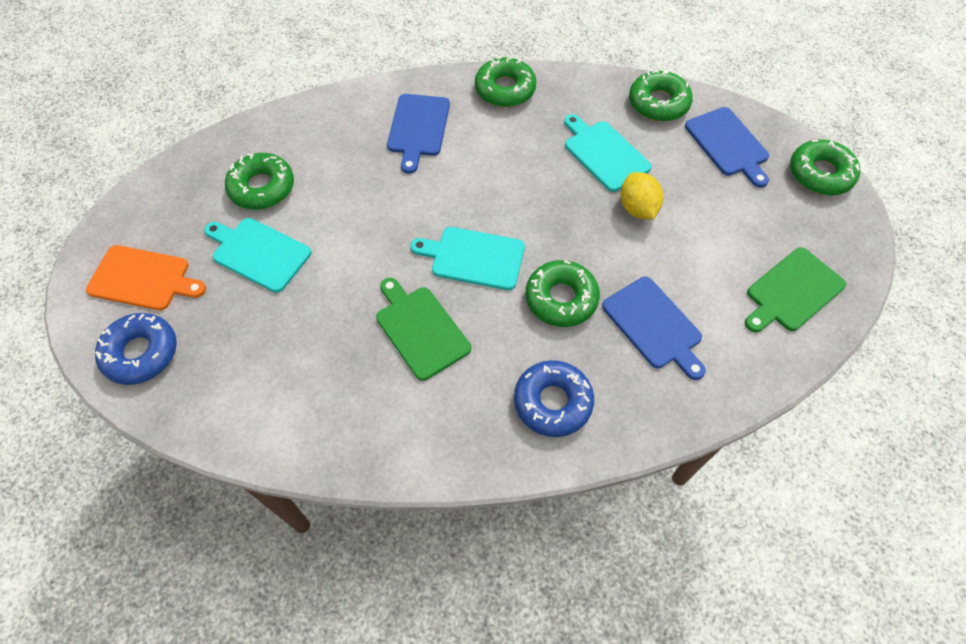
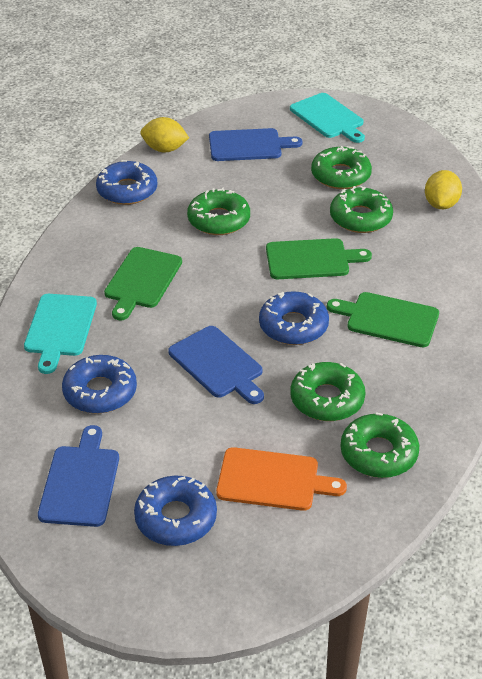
blue donut: [95,313,177,385] [514,360,594,437] = 2 -> [62,355,137,414] [96,160,157,205] [134,476,217,546] [259,291,329,345] = 4
green cutting board: [376,278,471,381] [745,247,846,332] = 2 -> [104,247,182,320] [266,238,372,279] [327,292,439,347] = 3
turquoise cutting board: [204,218,311,293] [410,227,525,290] [564,114,652,192] = 3 -> [24,294,97,374] [290,93,365,143] = 2
yellow lemon: [620,172,663,220] = 1 -> [140,117,189,152] [425,170,462,209] = 2

